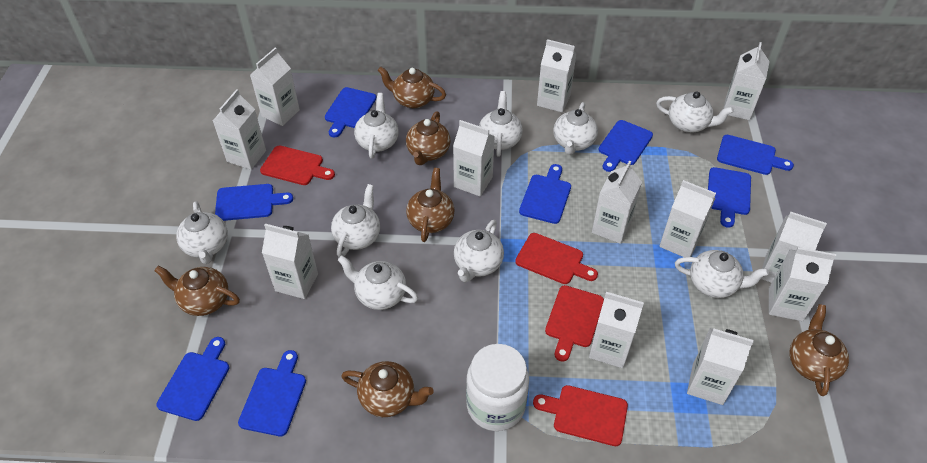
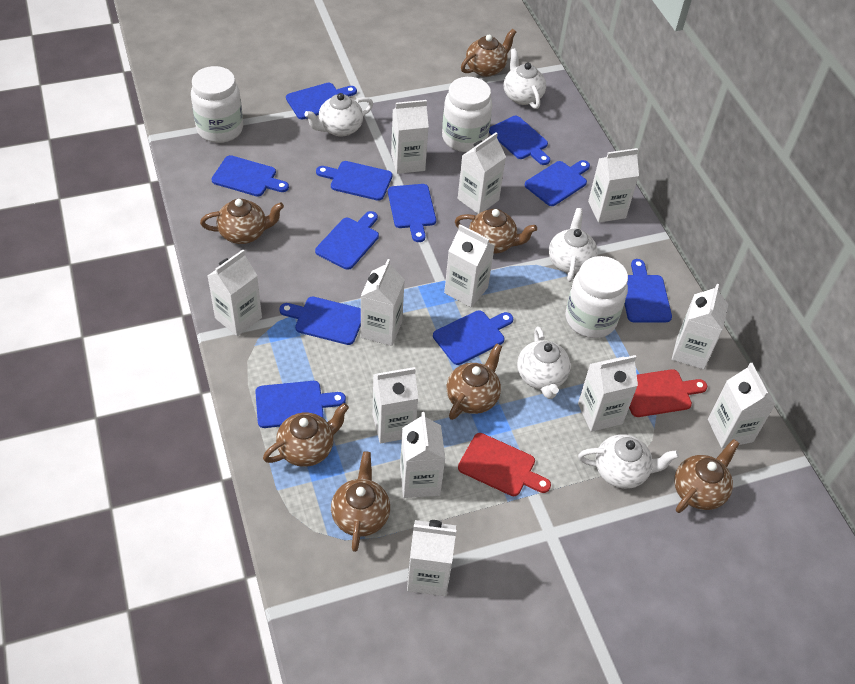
blue cutting board: [156,337,229,421] [215,184,293,221] [238,350,306,436] [325,87,377,137] [519,164,571,224] [598,120,653,172] [708,167,751,228] [717,135,794,175] = 8 -> [211,155,289,196] [255,381,346,428] [279,297,361,345] [286,83,357,119] [315,211,379,270] [316,161,392,201] [388,184,436,242] [433,310,513,365] [489,116,550,165] [525,160,590,206] [625,259,672,323] = 11
brown teapot: [154,266,240,316] [341,361,434,417] [378,67,446,108] [406,111,450,165] [406,168,454,242] [789,304,849,396] = 6 -> [200,199,284,244] [263,403,349,467] [331,451,390,552] [447,343,502,420] [455,209,537,254] [461,29,516,77] [674,439,740,513] = 7
red cutting board: [260,145,335,185] [515,233,598,284] [533,385,628,446] [545,285,604,362] = 4 -> [458,433,551,496] [629,369,707,417] = 2
white jar: [466,344,529,431] = 1 -> [191,66,243,143] [442,77,492,152] [566,256,628,338] = 3
white teapot: [176,201,228,264] [331,184,380,257] [338,255,418,310] [354,93,399,159] [454,220,504,282] [479,91,523,157] [553,102,598,155] [656,91,734,133] [675,250,769,298] = 9 -> [304,93,373,137] [504,48,546,109] [517,326,571,399] [549,208,598,282] [578,434,679,489] = 5

